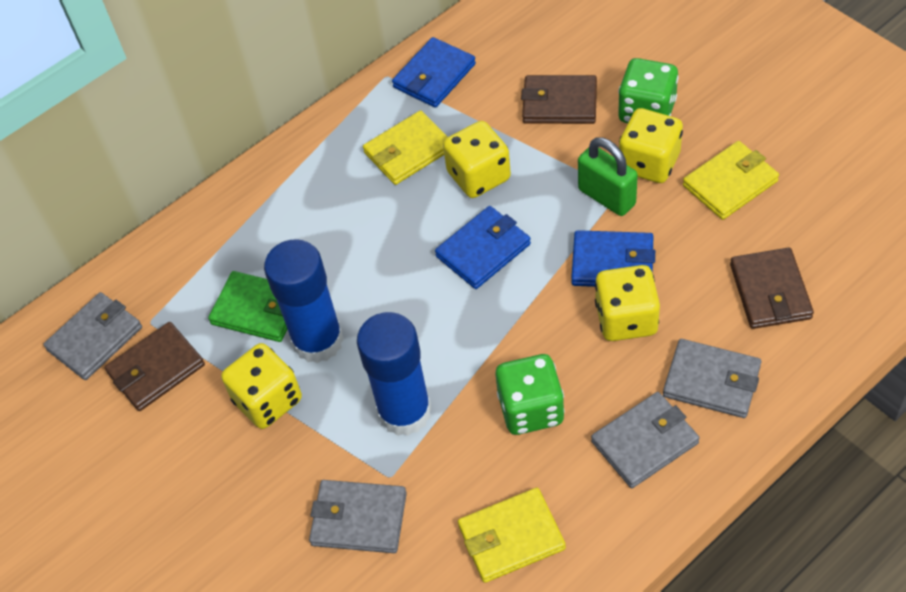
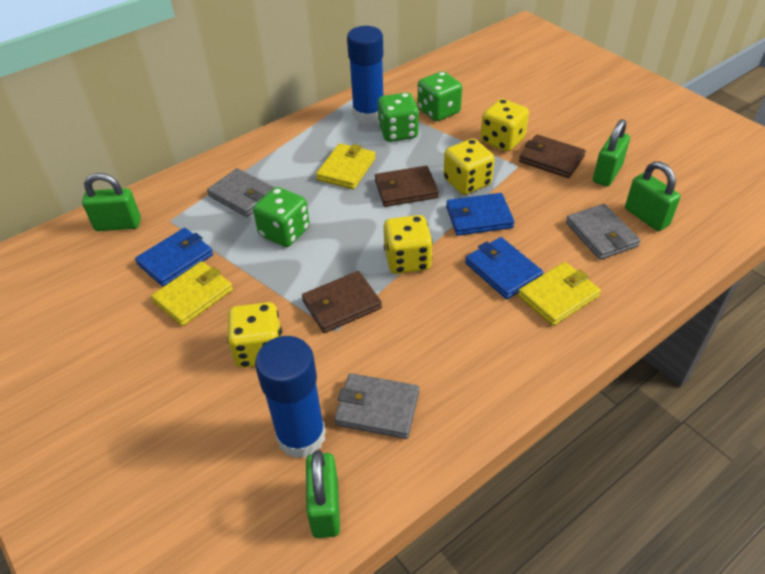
green dice: [495,354,565,435] [618,58,679,123] = 2 -> [253,187,310,247] [378,92,419,142] [418,71,462,121] = 3
green padlock: [578,137,638,216] = 1 -> [82,173,141,231] [306,450,340,538] [593,119,630,187] [625,161,681,231] = 4
green wallet: [208,271,287,342] = 1 -> none = 0
grey wallet: [43,292,142,380] [309,480,407,553] [591,392,700,488] [663,339,761,418] = 4 -> [207,168,275,217] [334,373,419,439] [566,204,641,260] = 3

